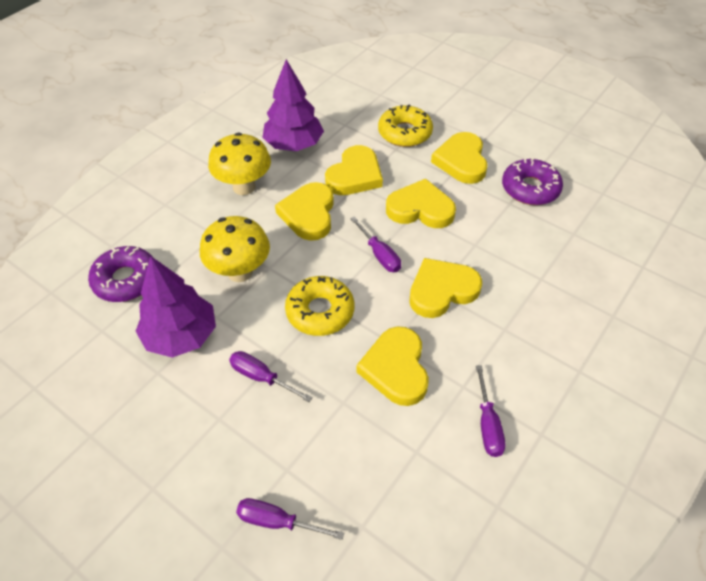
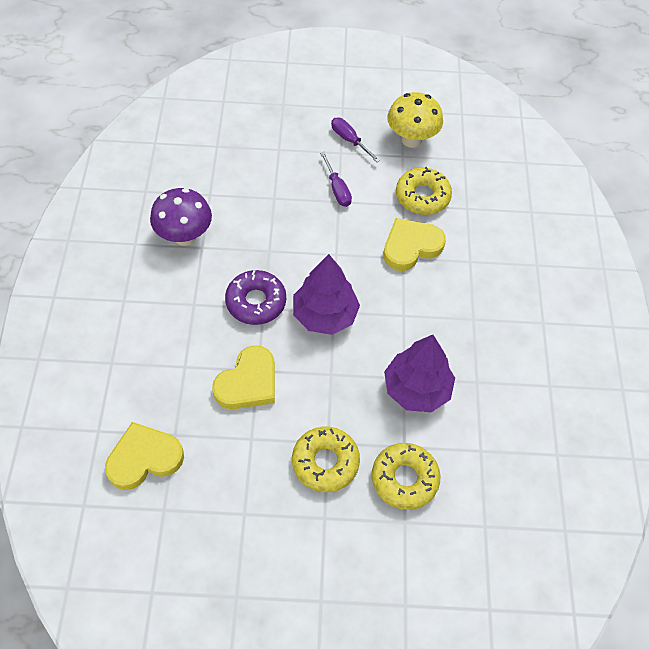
purple donut: [88,246,153,302] [502,158,563,205] = 2 -> [225,270,286,325] = 1
purple mushroom: none = 0 -> [150,188,212,246] = 1
purple screwdriver: [229,351,313,402] [236,498,344,540] [350,216,401,272] [476,365,505,457] = 4 -> [320,152,352,207] [331,118,380,162] = 2
yellow donut: [285,276,354,336] [378,104,433,147] = 2 -> [292,427,360,492] [372,443,440,510] [396,167,452,215] = 3
yellow heart: [275,182,334,241] [325,145,383,195] [356,326,429,406] [386,179,456,228] [409,258,482,318] [431,132,488,184] = 6 -> [105,422,184,490] [212,345,275,409] [383,218,446,271] = 3
yellow mushroom: [200,216,270,282] [208,133,271,195] = 2 -> [387,92,443,148] = 1

